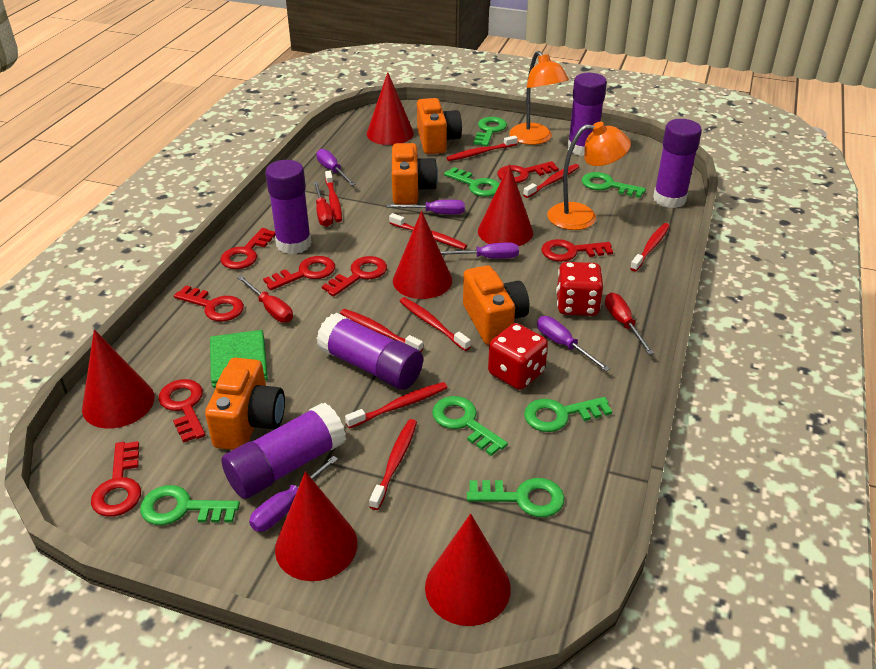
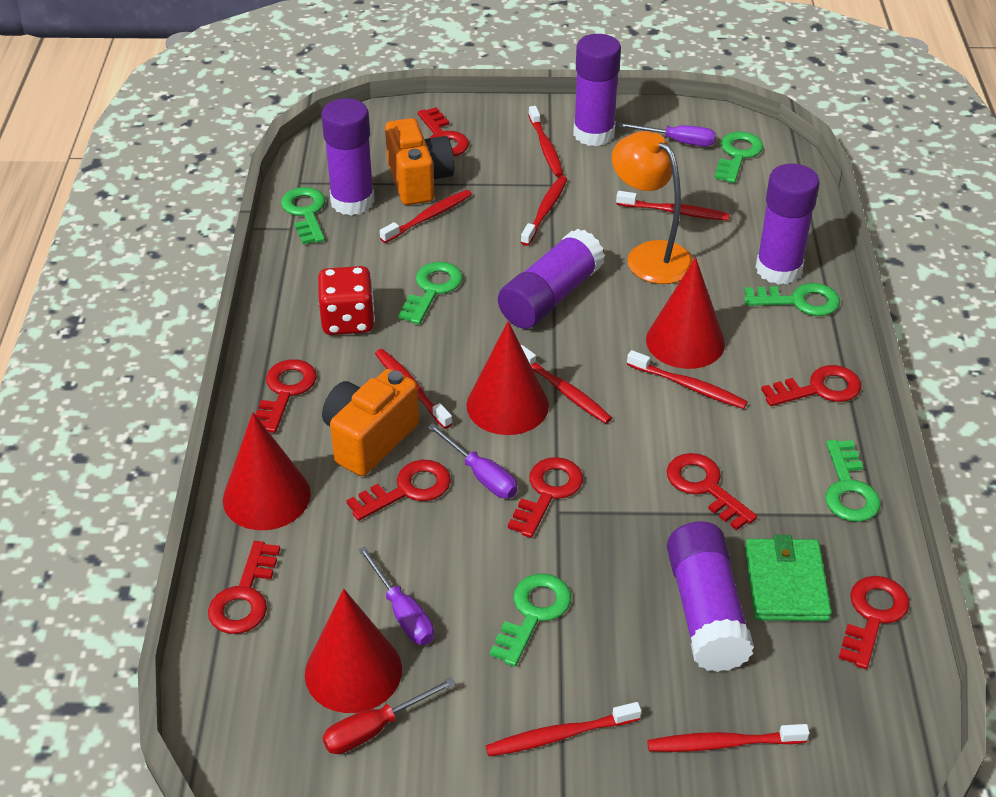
green key: [140,485,240,525] [432,396,508,456] [444,167,500,197] [467,478,565,517] [474,117,507,146] [524,397,612,432] [582,172,646,198] = 7 -> [281,187,325,244] [398,262,463,324] [490,573,571,667] [714,132,763,183] [744,283,840,316] [825,440,881,522] = 6
orange camera: [205,358,285,450] [392,143,438,205] [417,98,462,154] [463,265,530,345] = 4 -> [322,369,419,476] [385,118,454,205] = 2
orange lamp: [509,51,569,145] [547,122,631,230] = 2 -> [612,131,693,284] = 1
purple screwdriver: [249,456,338,532] [316,149,356,186] [387,200,465,215] [440,242,519,259] [537,316,610,371] = 5 -> [358,546,434,645] [428,423,518,498] [618,123,716,146] = 3
red cone: [82,329,154,428] [275,471,357,581] [367,72,414,145] [393,211,452,299] [425,513,511,626] [478,164,533,246] = 6 -> [223,412,311,530] [305,589,402,713] [466,321,549,435] [646,257,725,369] = 4
red dice: [488,323,548,390] [556,262,603,316] = 2 -> [318,266,375,335] = 1
red screwdriver: [237,275,293,323] [313,182,333,227] [605,293,654,355] = 3 -> [323,677,456,754] = 1

